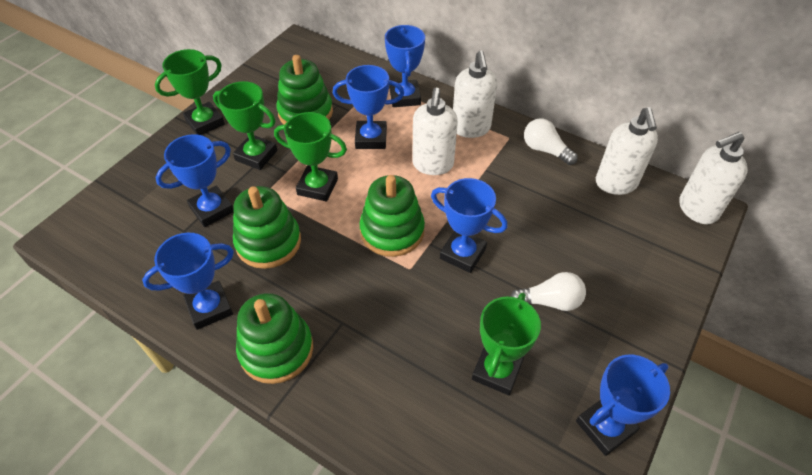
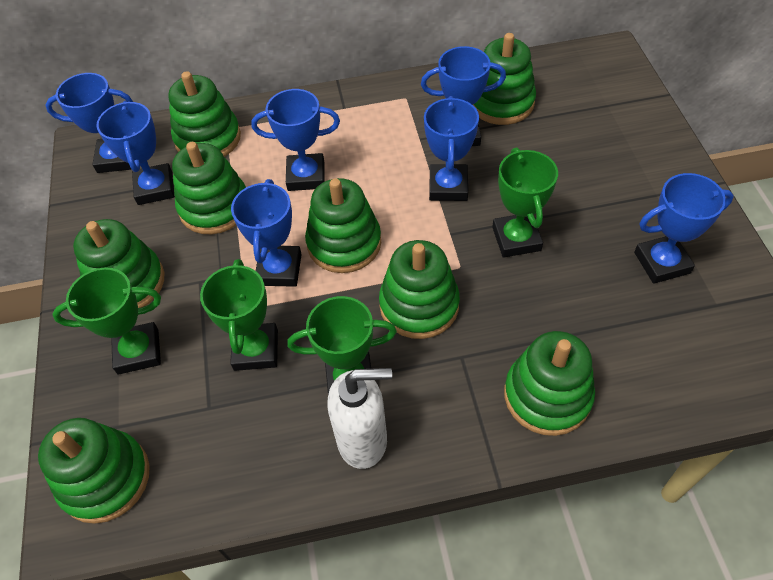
blue trophy: [142,233,234,330] [155,134,234,227] [333,65,404,149] [385,25,425,107] [431,178,508,273] [576,355,670,456] = 6 -> [45,73,133,173] [96,101,175,205] [231,179,302,287] [251,89,340,191] [421,46,506,146] [424,96,479,201] [634,173,734,284] = 7
green stacking toy: [233,186,301,269] [236,293,313,384] [276,55,333,125] [359,175,425,257] = 4 -> [38,418,150,524] [73,219,164,308] [168,71,241,157] [172,142,246,234] [305,178,381,273] [379,240,460,339] [473,33,536,125] [504,331,595,436] = 8
white light bulb: [510,272,586,311] [524,118,578,165] = 2 -> none = 0
white soap dispenser: [412,87,458,175] [453,51,497,138] [596,107,658,195] [679,132,748,224] = 4 -> [327,368,392,469] = 1

